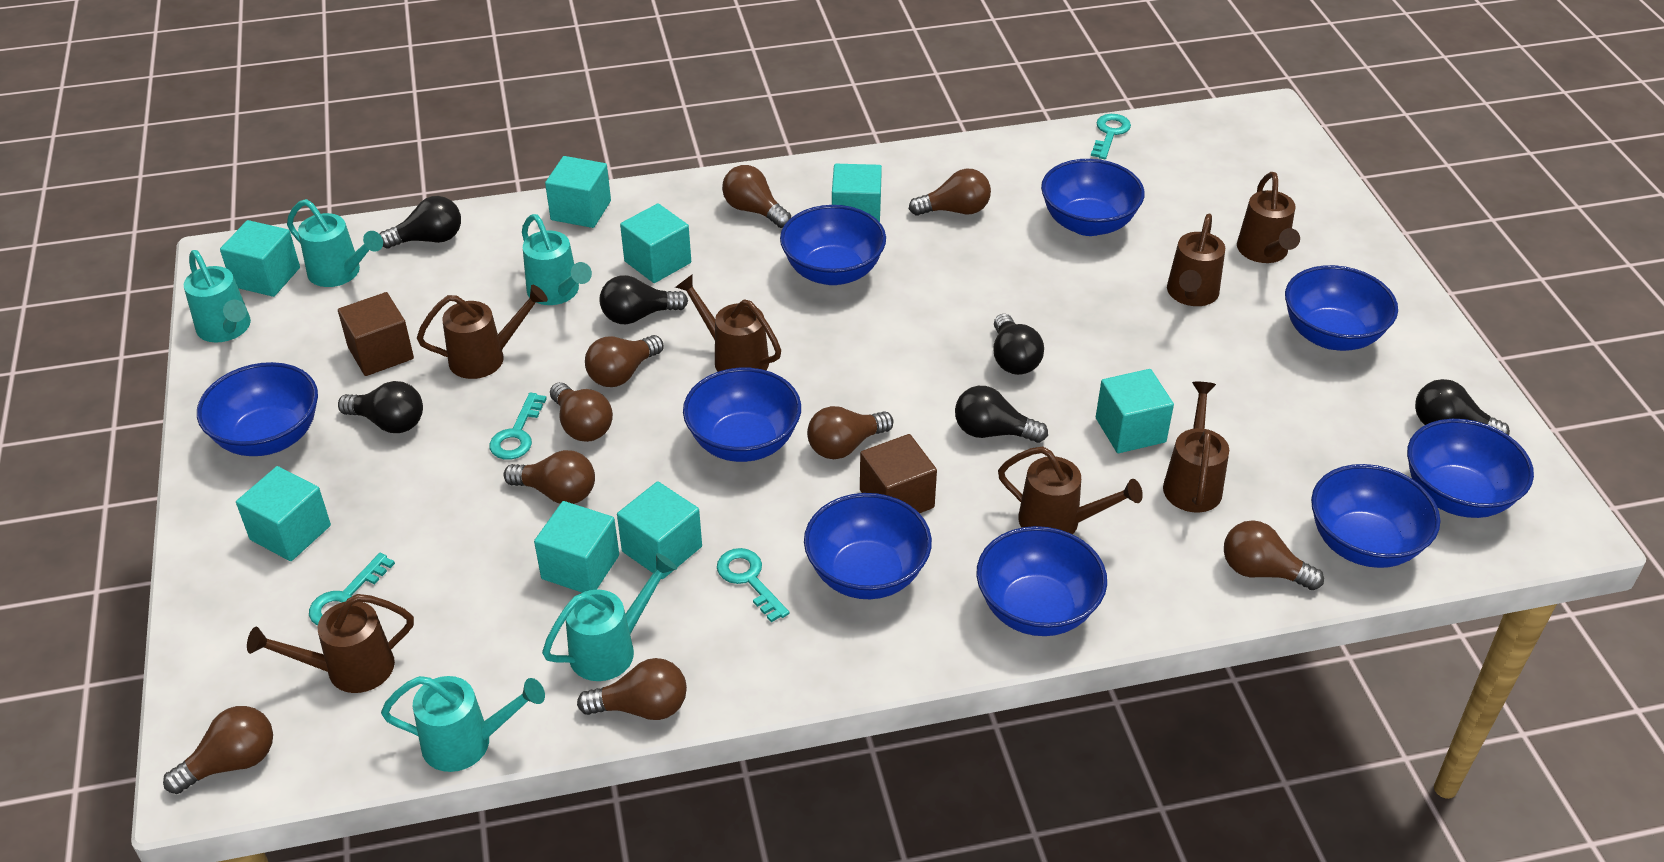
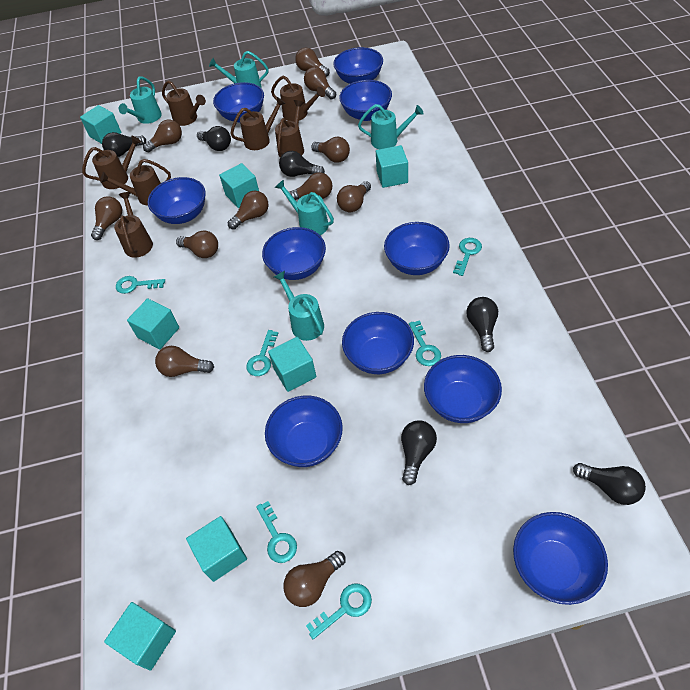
blue bowl: [197,362,318,456] [683,368,801,462] [780,205,886,285] [804,493,932,599] [976,526,1107,636] [1041,159,1145,236] [1285,265,1398,351] [1311,464,1440,568] [1407,419,1534,518] = 9 -> [147,177,206,224] [213,82,264,123] [262,227,326,280] [265,396,343,467] [333,47,383,84] [339,80,392,121] [342,312,414,374] [384,222,450,275] [424,355,502,423] [513,512,608,605] = 10
brown cube: [338,292,414,376] [860,434,937,513] = 2 -> none = 0
brown light bulb: [163,706,273,794] [503,450,595,504] [550,382,613,442] [577,658,687,720] [585,335,663,387] [722,165,791,228] [807,406,894,459] [909,169,991,216] [1224,520,1324,590] = 9 -> [91,196,122,240] [143,120,182,153] [155,346,214,377] [176,230,218,258] [228,191,268,230] [283,551,345,607] [289,172,332,200] [295,48,330,77] [304,67,336,99] [311,137,350,163] [337,181,371,212] = 11
turquoise cube: [220,220,300,297] [236,466,331,561] [534,501,619,593] [545,156,611,228] [617,481,702,579] [620,204,691,283] [832,164,882,222] [1096,369,1174,453] = 8 -> [80,105,121,144] [104,602,176,671] [127,298,179,349] [186,516,247,582] [219,163,259,208] [268,337,316,392] [376,145,408,188] = 7
turquoise key: [309,553,395,626] [489,392,547,460] [717,548,789,622] [1091,114,1131,159] = 4 -> [116,276,165,294] [246,330,278,376] [256,501,297,563] [306,584,372,639] [409,320,441,366] [453,238,482,276] = 6

